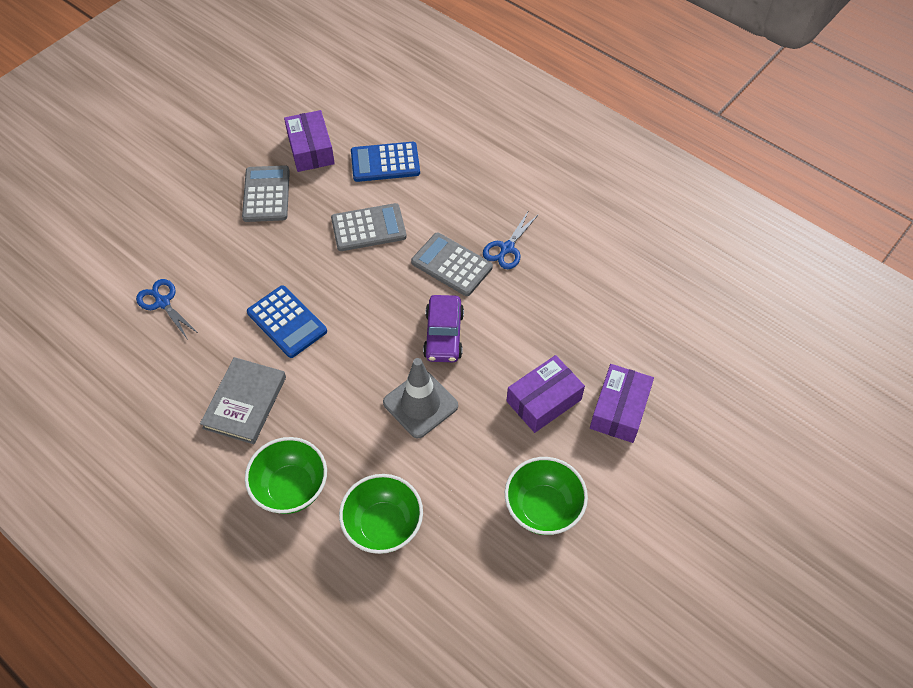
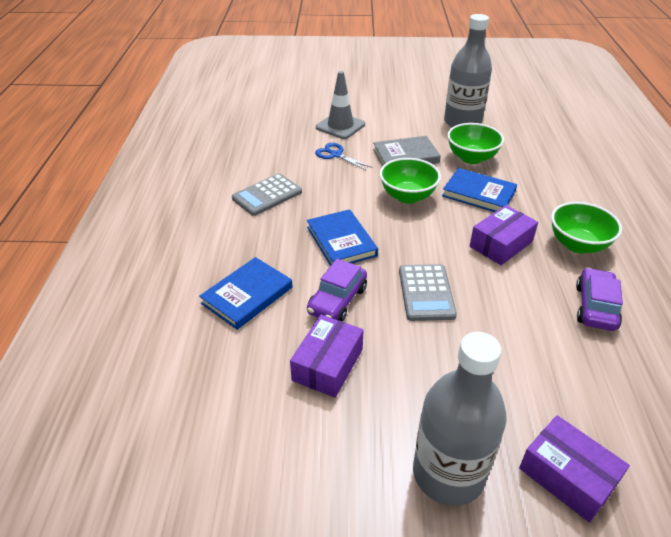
blue book: none = 0 -> [199,257,292,330] [307,209,378,266] [442,168,517,212] = 3
blue calculator: [247,285,327,358] [351,142,420,182] = 2 -> none = 0
blue scissors: [136,279,199,340] [483,210,539,269] = 2 -> [315,143,371,171] = 1
grey bottle: none = 0 -> [413,332,507,506] [444,14,492,127] = 2
grey calculator: [242,165,290,222] [331,203,407,251] [411,232,493,296] = 3 -> [232,173,302,216] [399,264,457,321] = 2
purple car: [423,295,464,362] = 1 -> [307,259,367,322] [576,268,623,331] = 2

